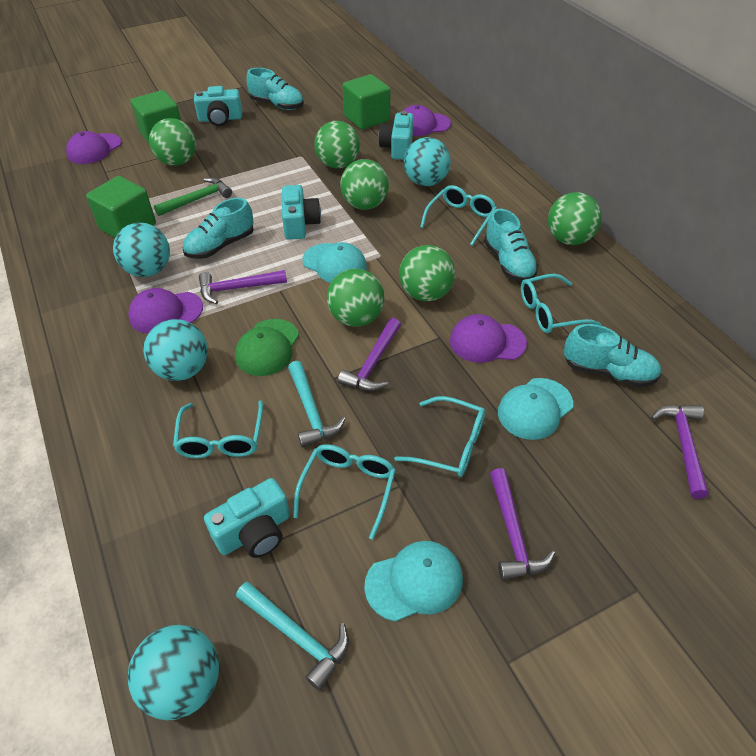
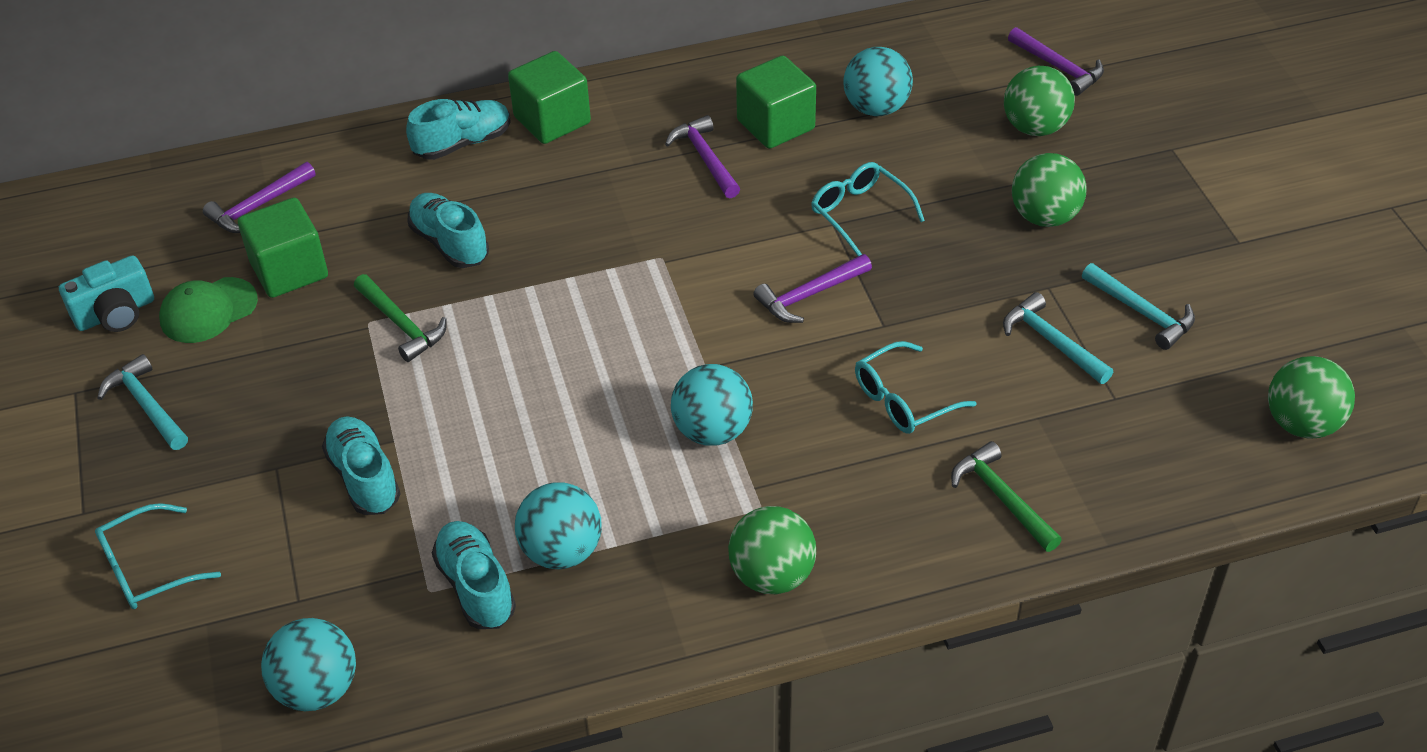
green ball: [149,118,196,166] [314,121,360,168] [327,269,384,327] [340,159,389,210] [399,245,455,301] [548,192,602,245] = 6 -> [728,506,816,594] [1004,66,1075,136] [1012,153,1086,227] [1268,356,1355,438] = 4
green hammer: [154,177,232,216] = 1 -> [354,274,447,362] [951,441,1062,552] = 2
purple cap: [66,131,121,164] [128,288,203,334] [403,105,451,136] [450,314,527,363] = 4 -> none = 0
turquoise camera: [194,86,242,126] [204,478,290,558] [282,185,321,240] [378,111,413,160] = 4 -> [59,255,154,332] = 1
turquoise cap: [302,242,367,283] [364,541,463,622] [498,378,573,440] = 3 -> none = 0
turquoise glasses: [173,400,263,458] [293,444,396,539] [394,396,485,477] [420,185,497,246] [521,274,601,333] = 5 -> [95,503,221,609] [811,162,925,256] [855,341,976,434] = 3
turquoise hammer: [236,582,349,691] [288,361,346,448] = 2 -> [97,354,188,450] [1003,292,1113,384] [1082,263,1195,350] = 3

